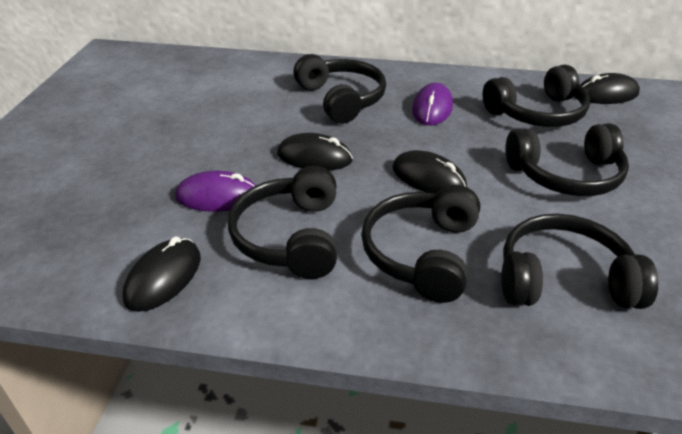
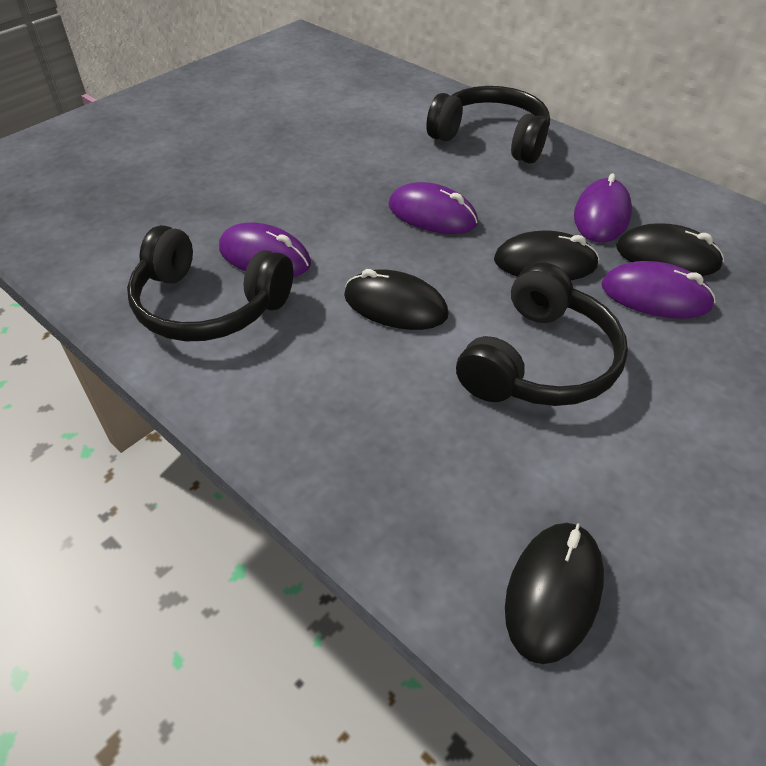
black headphones: [228,166,337,279] [293,54,386,124] [361,185,480,303] [482,65,590,127] [501,214,658,309] [505,123,629,196] = 6 -> [127,225,293,341] [426,86,550,164] [456,262,628,406] = 3
purple mouse: [175,171,256,212] [412,83,453,125] = 2 -> [219,222,311,277] [388,182,478,234] [574,173,632,243] [601,261,716,319] = 4

